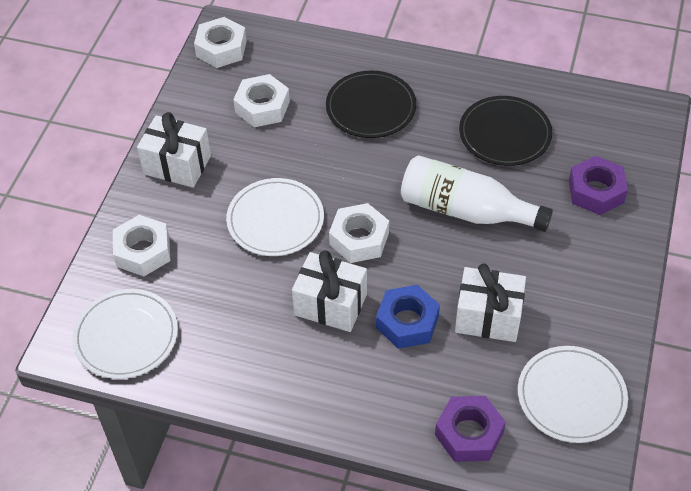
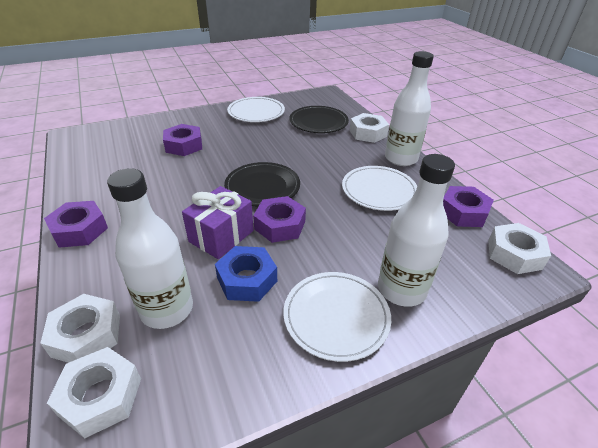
purple gift: none = 0 -> [182,186,254,259] = 1
purple nut: [435,396,506,462] [569,156,628,215] = 2 -> [44,201,108,248] [163,124,202,156] [253,196,306,243] [443,186,494,227] = 4
white bottle: [401,155,553,232] = 1 -> [107,168,193,329] [378,154,455,307] [385,51,434,166] = 3
white gift: [137,112,211,188] [292,250,367,332] [455,263,526,342] = 3 -> none = 0

